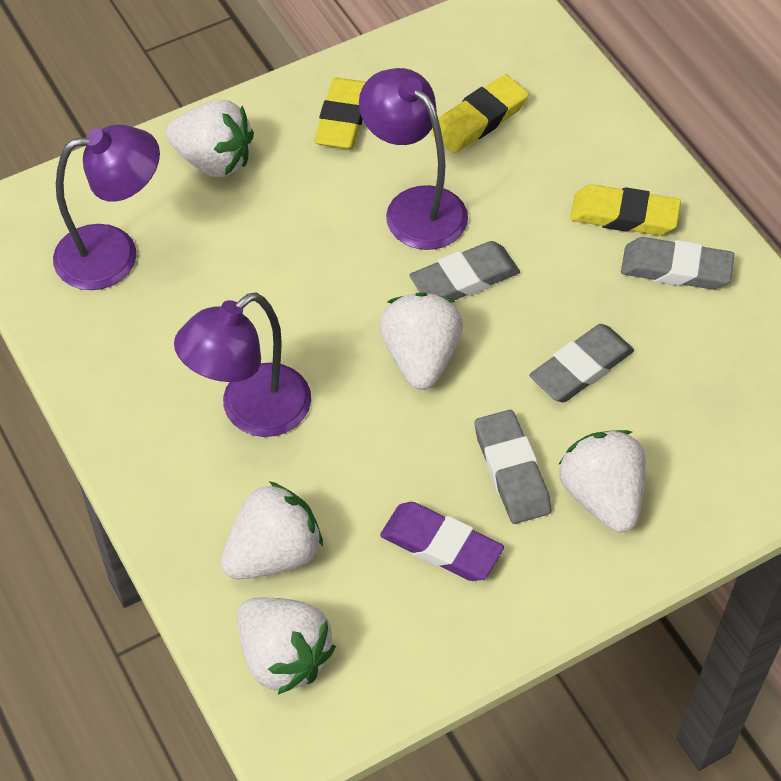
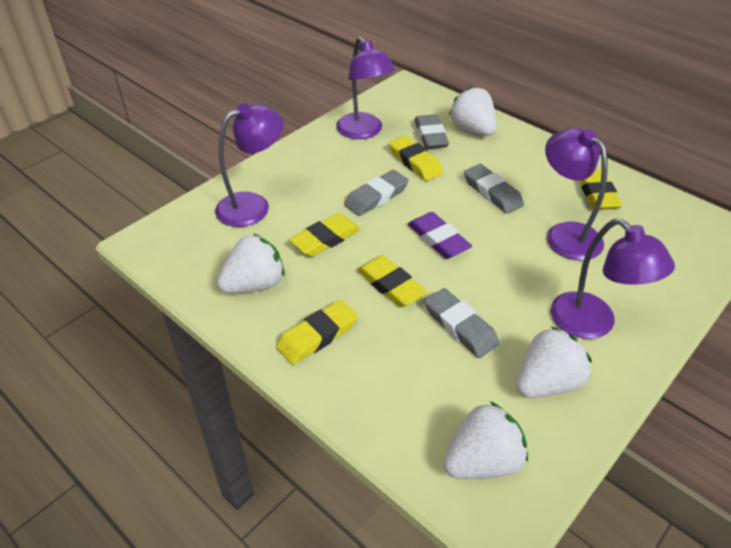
purple lamp: [53,125,160,290] [174,293,311,437] [359,68,468,250] = 3 -> [215,103,283,227] [336,37,395,139] [545,128,607,261] [551,218,675,339] = 4
white strawberry: [166,100,254,177] [221,481,323,579] [237,598,336,694] [379,292,463,390] [558,430,646,532] = 5 -> [217,233,285,293] [443,401,528,479] [449,86,497,136] [516,326,592,398] = 4
yellow eraser: [314,78,366,149] [432,74,529,153] [570,184,681,235] = 3 -> [276,300,358,365] [289,213,361,257] [357,255,427,307] [389,135,443,181] [579,169,623,210] = 5

